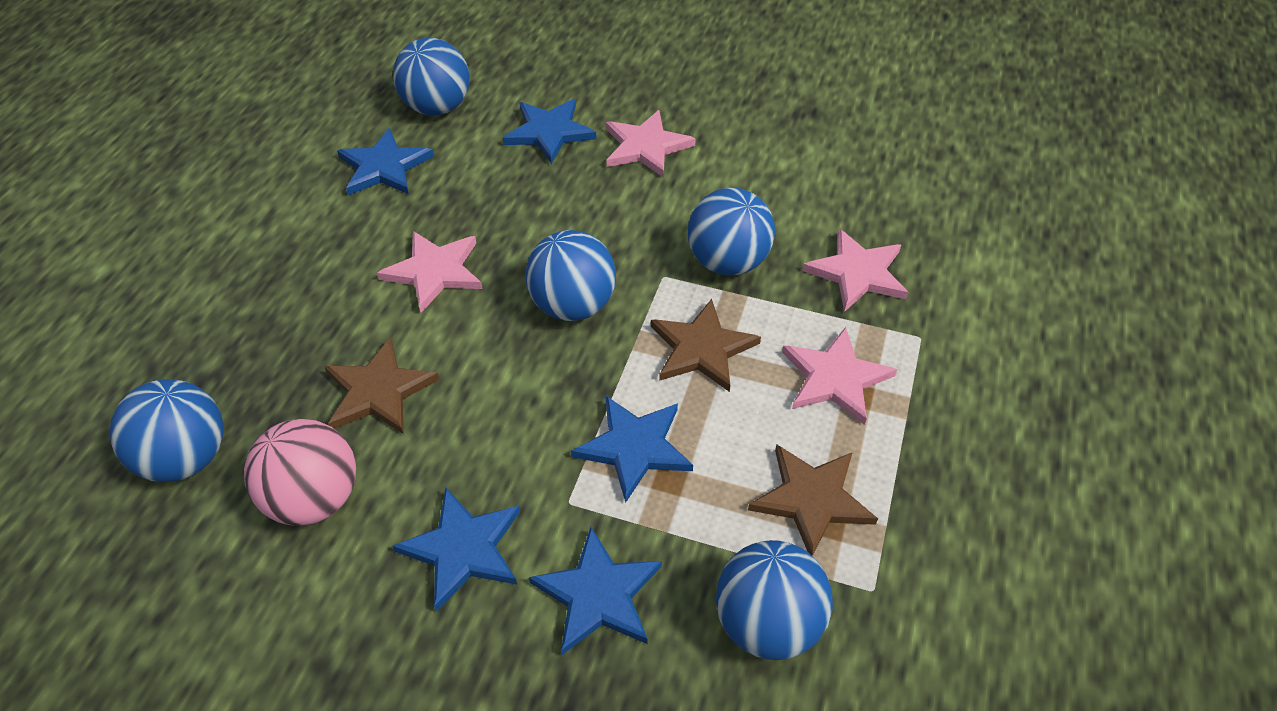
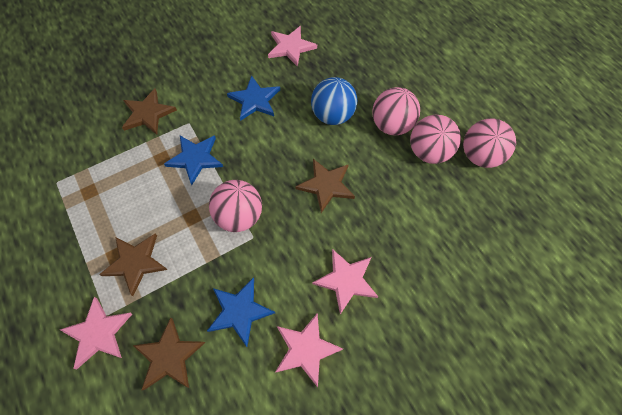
blue ball: [109,379,224,482] [393,37,469,116] [525,230,616,321] [688,188,775,275] [716,540,833,660] = 5 -> [311,77,358,125] = 1
blue star: [337,128,434,195] [393,488,520,612] [503,99,597,164] [529,527,662,655] [571,395,693,503] = 5 -> [164,135,223,185] [207,277,275,347] [227,75,280,121] = 3
brown star: [324,338,440,434] [651,299,761,392] [748,444,878,556] = 3 -> [99,234,168,296] [122,89,177,135] [133,318,205,390] [295,159,355,213] = 4
pink ball: [244,419,356,526] = 1 -> [209,180,262,232] [372,87,420,135] [410,115,461,164] [463,119,516,168] = 4

